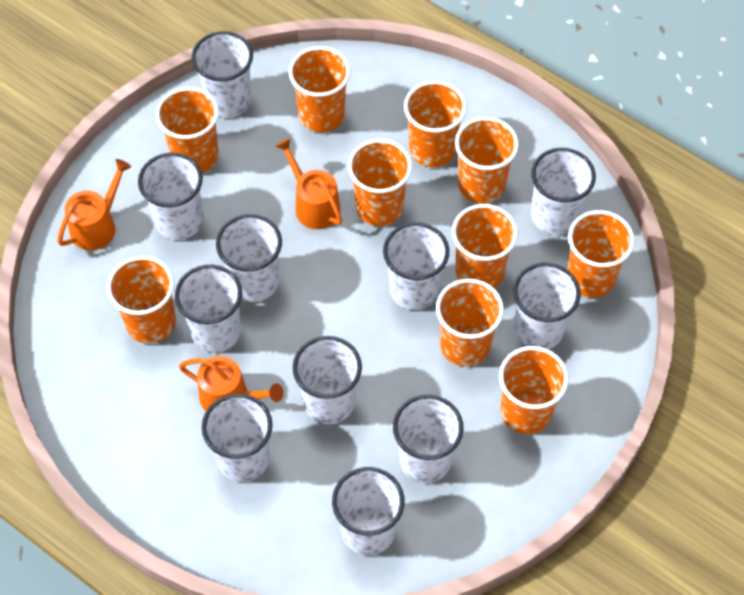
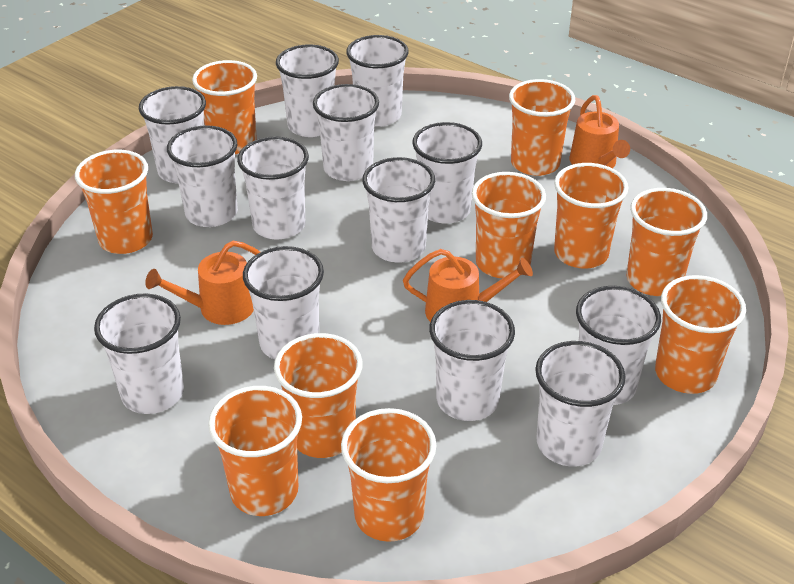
white cup: [138,153,203,240] [175,265,242,353] [192,31,253,117] [202,393,273,482] [216,214,282,302] [293,336,362,424] [332,467,404,555] [383,222,449,310] [393,395,464,483] [513,263,581,349] [531,148,596,235] = 11 -> [94,293,184,414] [139,86,206,184] [167,125,238,227] [237,137,309,239] [243,246,324,360] [276,45,339,137] [313,84,379,181] [346,35,409,127] [362,157,435,263] [412,122,482,224] [429,300,515,421] [535,341,626,466] [576,286,661,405] = 13

